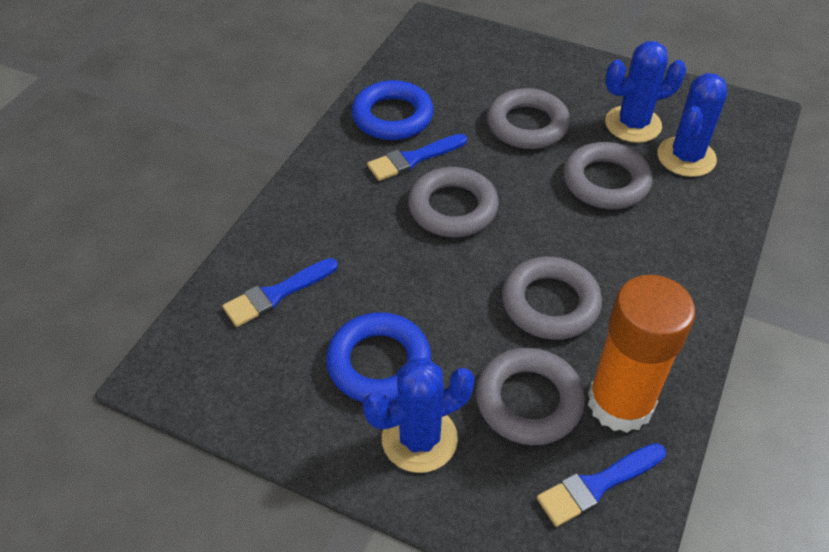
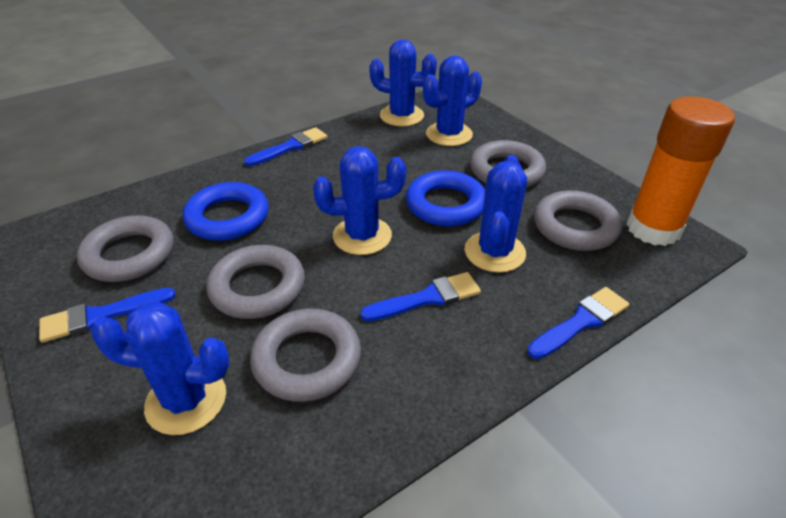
blue brush: [223,258,338,327] [367,134,467,181] [537,443,666,527] = 3 -> [39,288,176,343] [244,127,327,166] [360,272,481,321] [527,287,629,359] = 4
blue cactus: [363,358,475,473] [605,41,686,143] [657,73,727,177] = 3 -> [91,301,230,435] [313,146,406,255] [369,39,437,127] [423,55,482,146] [465,155,527,273] = 5

